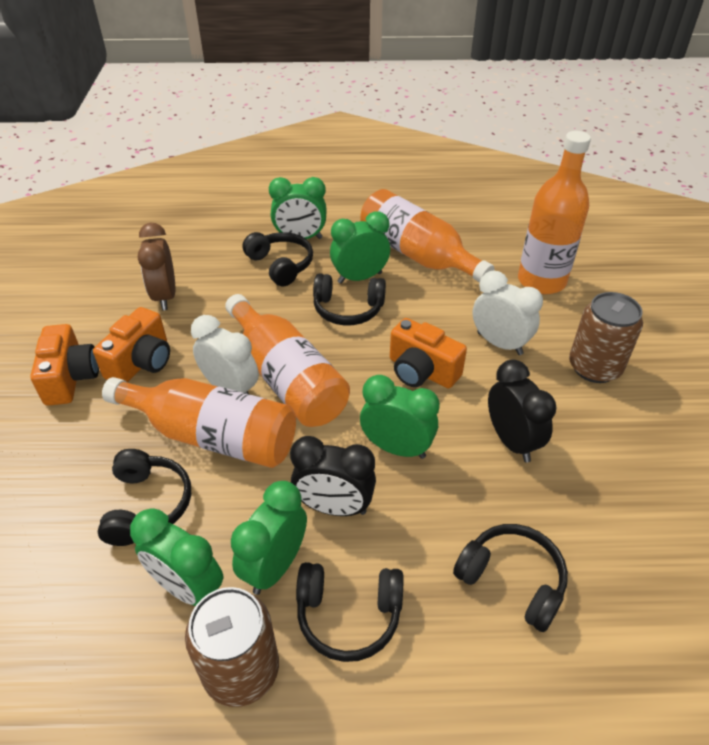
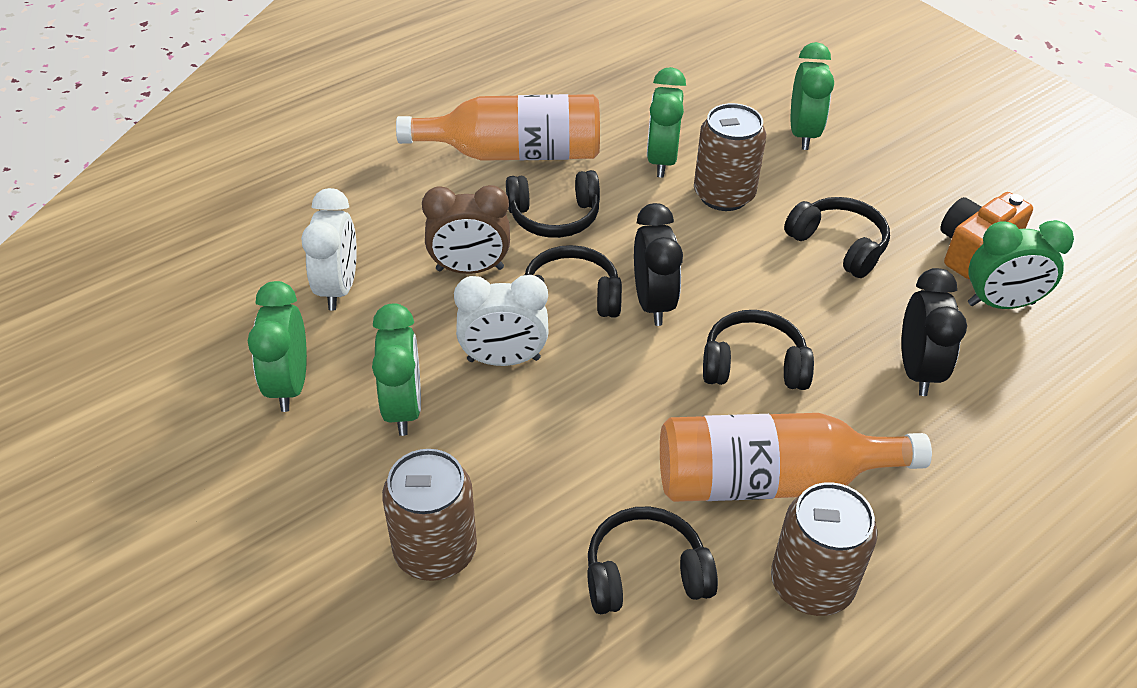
brown can: [185,587,279,707] [569,292,643,383] = 2 -> [382,449,477,581] [694,103,766,211] [771,482,877,616] = 3
orange bottle: [102,377,296,468] [225,294,350,427] [360,189,494,282] [518,131,591,294] = 4 -> [396,94,600,161] [660,413,932,502] = 2
orange camera: [30,324,99,406] [93,307,170,382] [390,318,467,388] = 3 -> [940,192,1033,279] = 1

